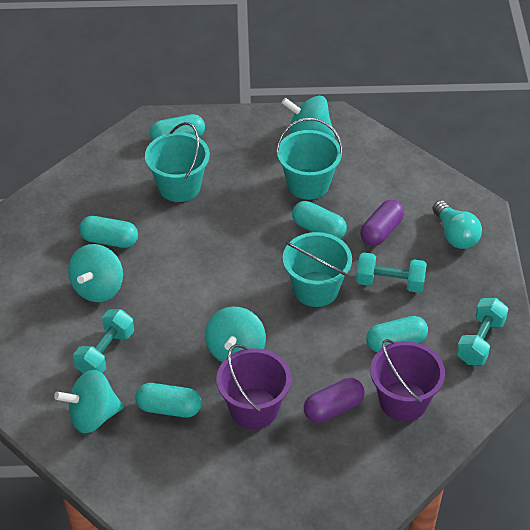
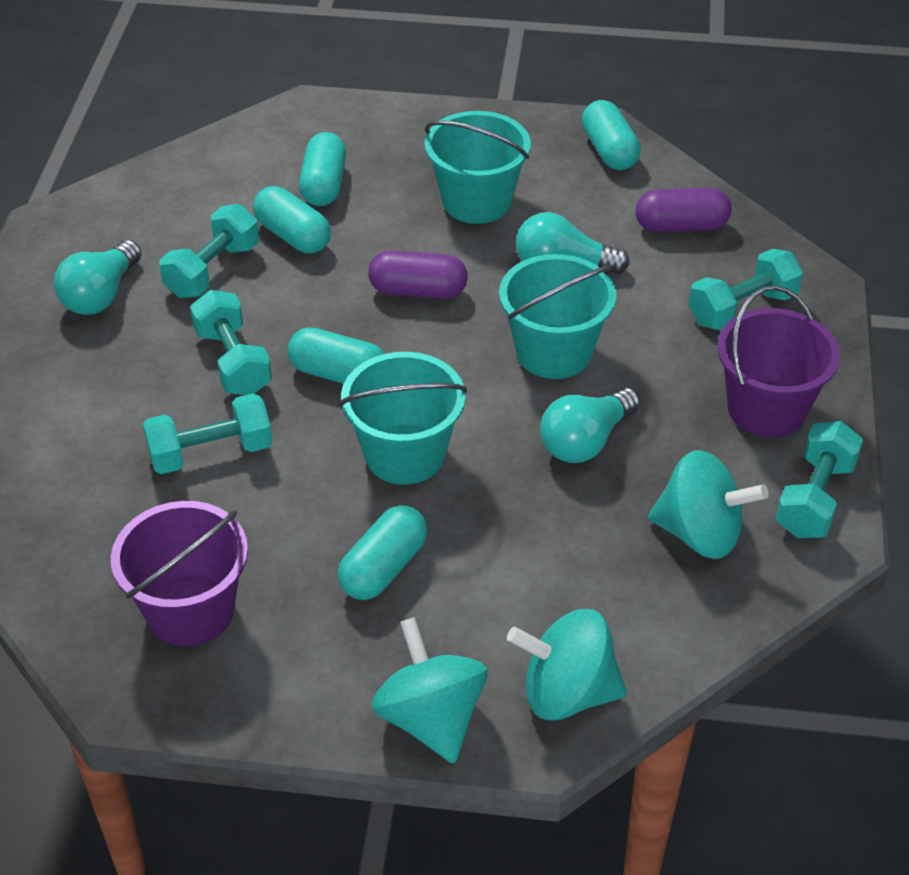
turquoise dumbbell: [73,309,134,373] [356,252,427,293] [456,298,508,365] = 3 -> [143,393,273,474] [159,204,259,298] [190,290,272,395] [689,249,803,330] [776,421,863,538] = 5
turquoise light bulb: [432,200,482,249] = 1 -> [54,240,142,315] [516,212,630,274] [540,388,640,463] = 3
turquoise spinning top: [54,370,124,433] [68,244,123,302] [205,306,266,362] [281,96,335,138] = 4 -> [372,617,488,763] [507,609,627,721] [648,450,769,559] = 3

